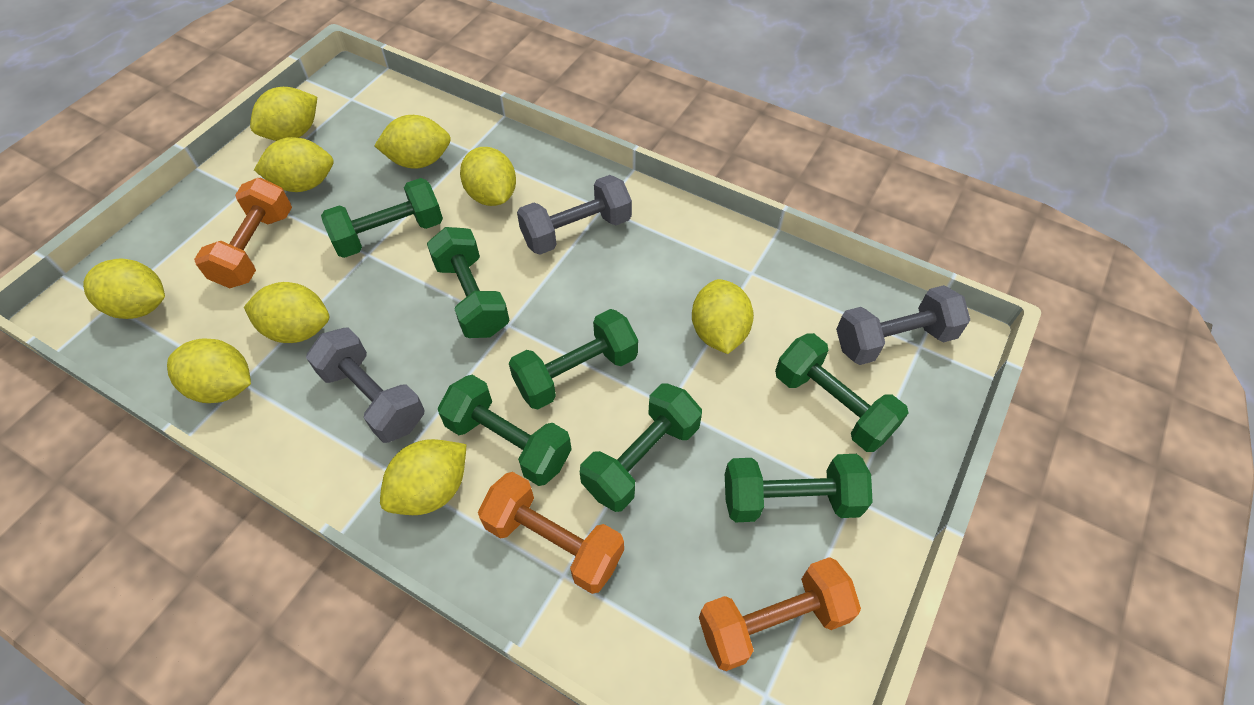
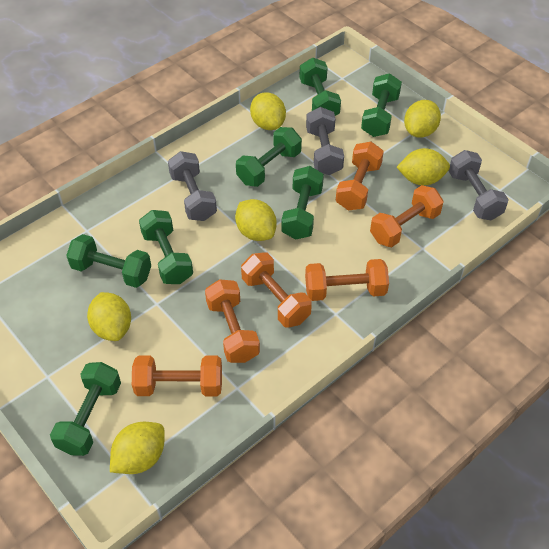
orange dumbbell: [194,177,292,288] [478,472,624,594] [699,557,861,671] = 3 -> [132,355,222,396] [205,279,260,363] [241,252,312,328] [305,259,389,301] [336,142,384,211] [370,185,444,247] = 6
yellow lemon: [83,259,165,319] [167,338,251,403] [244,282,329,343] [250,87,317,141] [254,137,333,192] [374,115,451,169] [380,439,467,515] [460,147,516,206] [692,279,754,354] = 9 -> [87,292,131,341] [110,422,165,474] [235,199,276,241] [250,92,286,130] [396,148,450,186] [404,100,441,138] = 6

